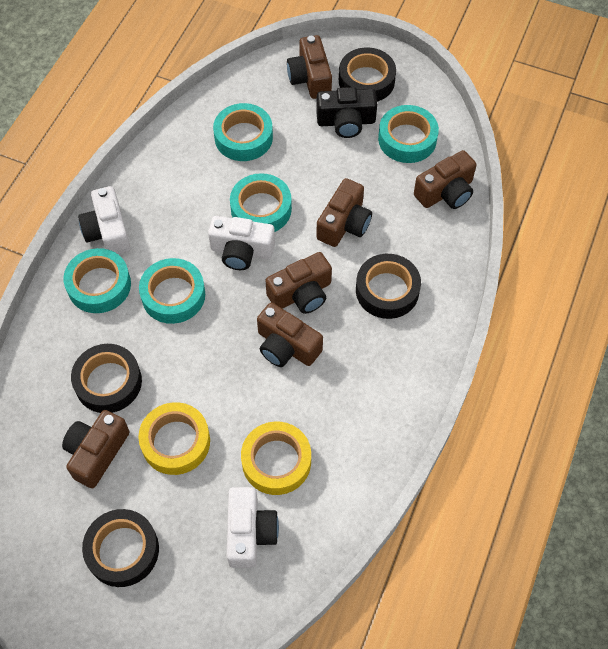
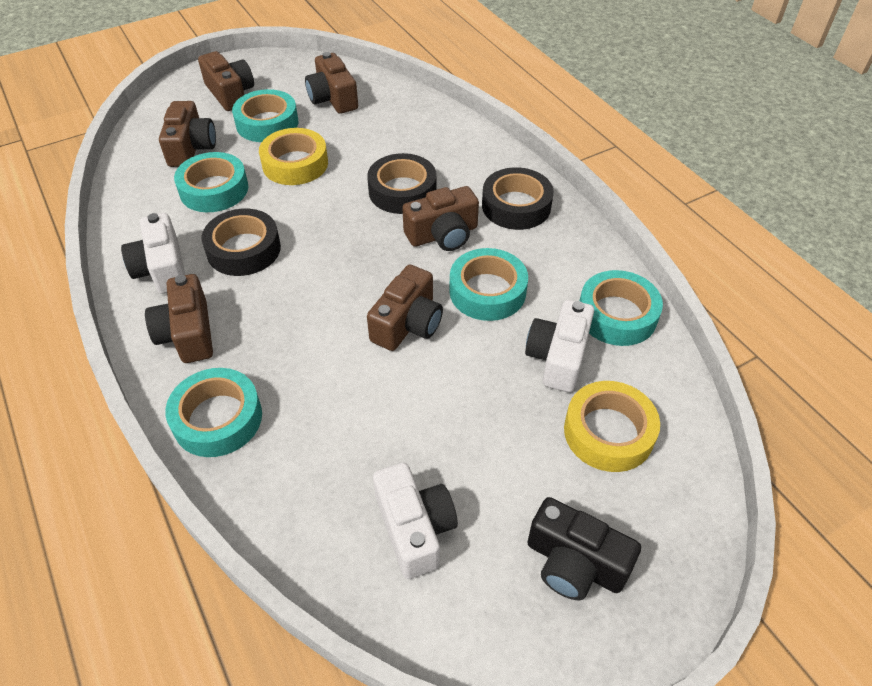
black tape: [71,344,142,413] [82,509,159,587] [339,48,396,102] [356,254,421,319] = 4 -> [202,209,281,276] [367,153,437,214] [482,167,554,230] = 3

